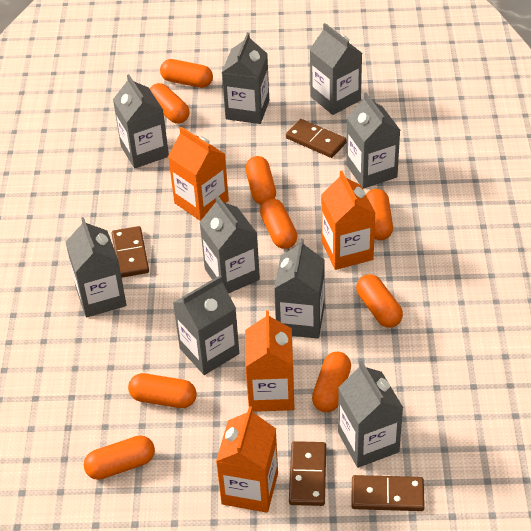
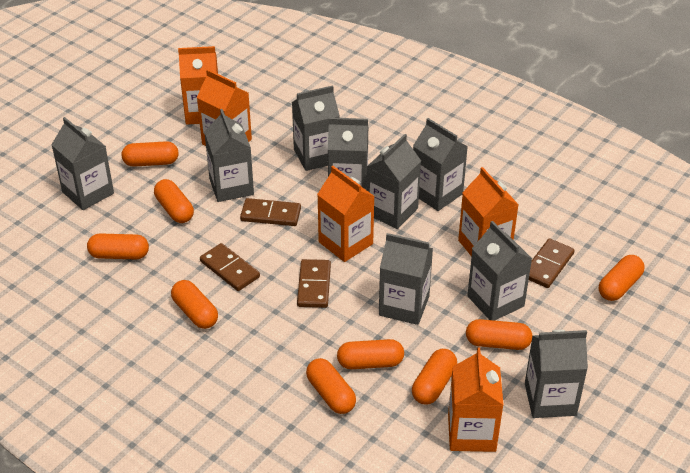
orange carton: [168,127,229,221] [216,406,278,513] [245,311,295,412] [321,171,375,270] = 4 -> [178,46,218,124] [196,69,252,146] [317,166,375,262] [448,348,504,452] [458,167,519,257] = 5

